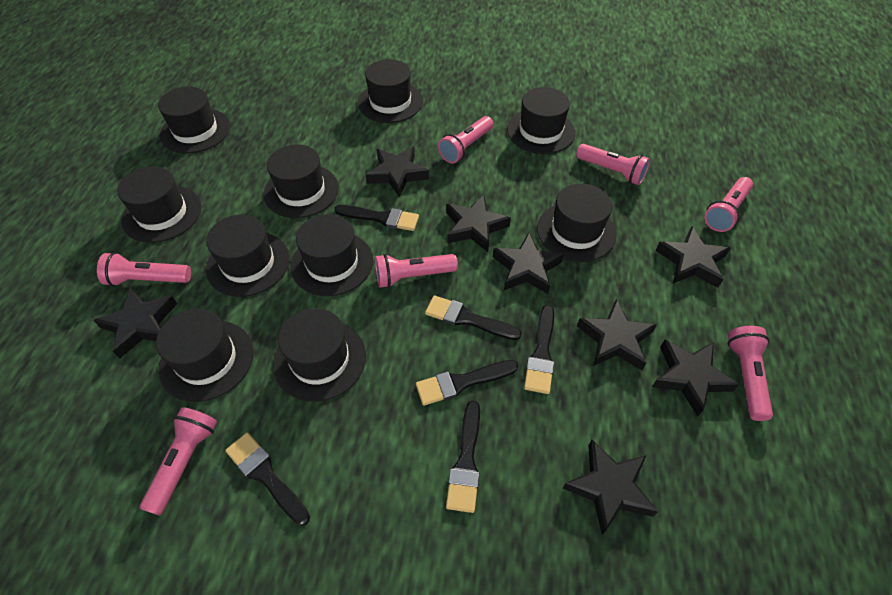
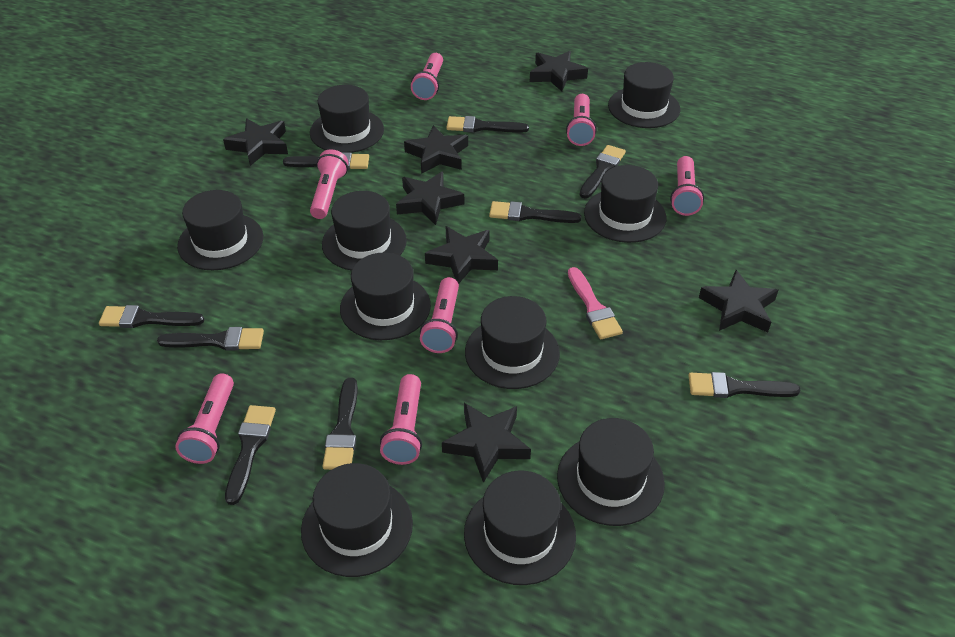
black brush: [225,432,310,526] [334,205,419,231] [416,360,518,406] [425,295,522,340] [446,401,480,513] [524,305,554,394] = 6 -> [99,305,205,328] [157,327,264,350] [225,405,276,505] [283,152,369,170] [323,378,358,470] [446,116,529,133] [489,201,581,223] [579,145,626,198] [688,372,801,398] = 9
black star: [93,288,177,359] [366,147,429,197] [446,195,511,252] [493,233,564,294] [562,440,658,535] [577,299,657,370] [652,340,740,416] [655,227,730,288] = 8 -> [223,118,288,166] [396,171,464,225] [404,125,468,174] [425,226,498,284] [442,403,531,483] [530,51,588,91] [699,270,778,333] = 7
pink brush: none = 0 -> [568,267,623,339] = 1

